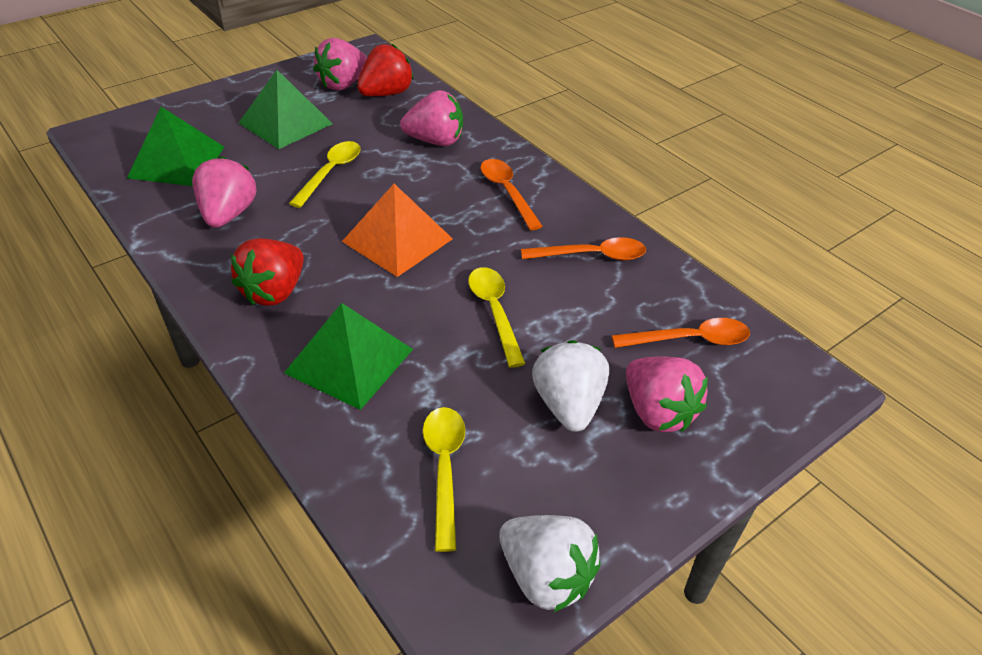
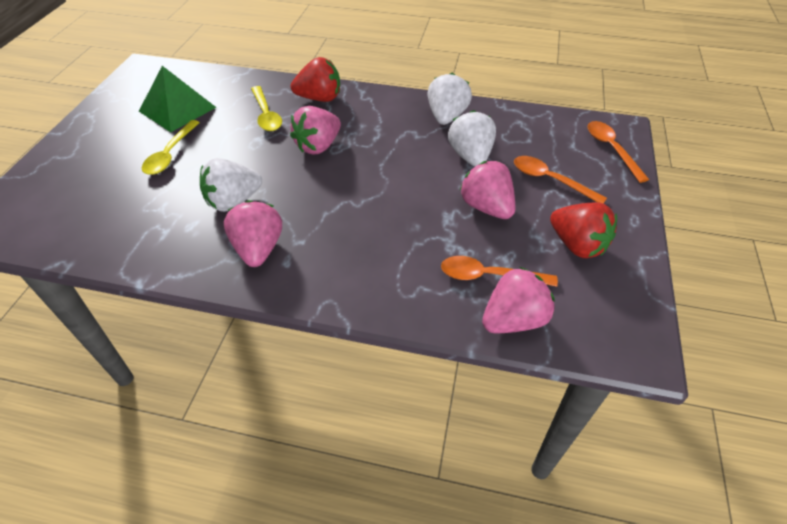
green pyramid: [127,107,224,186] [239,70,333,149] [284,303,413,410] = 3 -> [139,66,216,132] = 1
orange pyramid: [342,184,453,277] = 1 -> none = 0
white strawberry: [499,515,601,612] [532,340,609,432] = 2 -> [200,158,262,212] [428,73,472,125] [448,110,496,167] = 3
yellow spoon: [289,141,361,208] [423,407,465,552] [468,267,526,368] = 3 -> [142,120,200,175] [251,86,282,131] = 2

